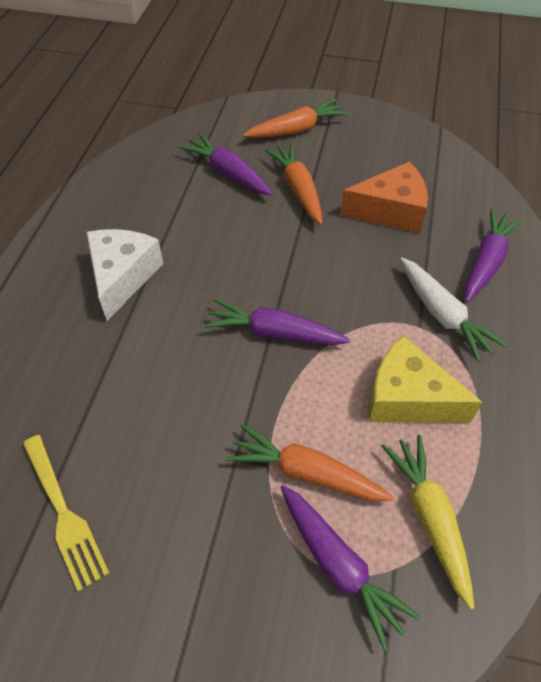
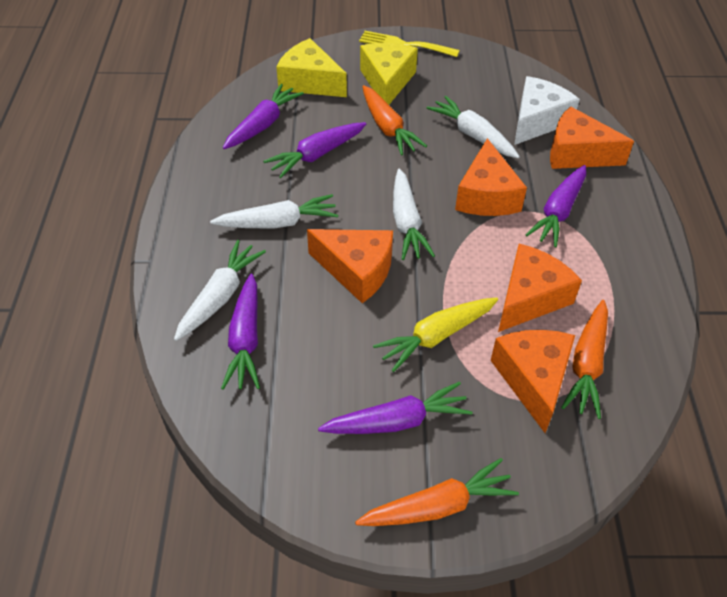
orange cheese: [341,162,428,233] = 1 -> [307,229,393,303] [455,138,527,216] [491,330,575,433] [498,244,582,332] [550,106,634,169] = 5
purple carrot: [179,133,273,195] [204,298,350,345] [281,485,421,651] [465,209,523,302] = 4 -> [221,273,260,390] [223,84,304,149] [263,122,366,178] [318,382,473,434] [526,165,586,247] = 5
white carrot: [400,257,507,362] = 1 -> [174,240,266,341] [210,194,338,228] [393,169,435,260] [427,96,520,158] = 4
yellow cheese: [369,336,482,423] = 1 -> [276,38,347,97] [360,43,418,105] = 2

